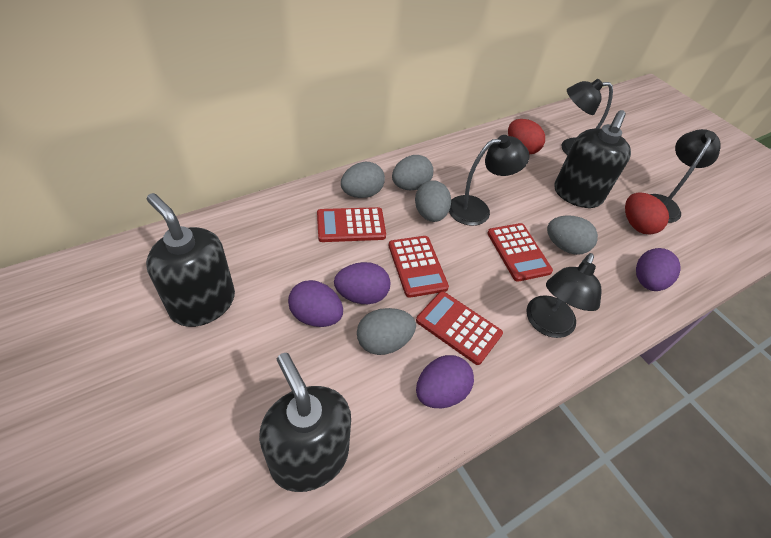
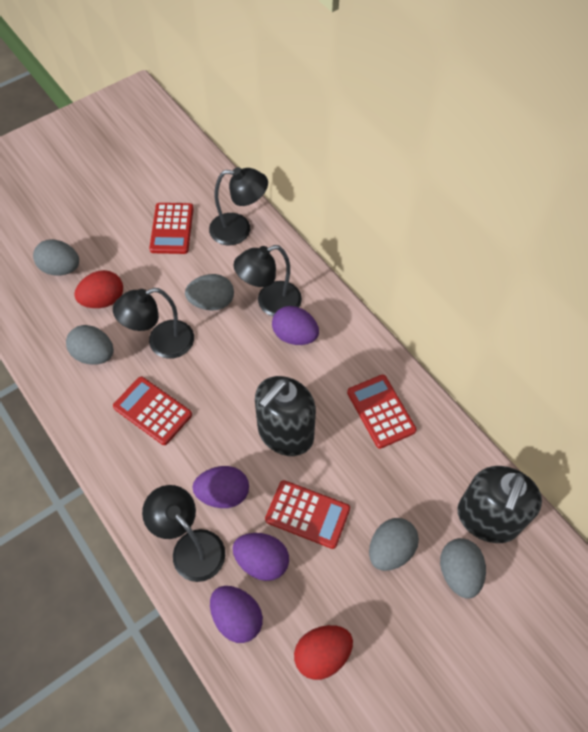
black soap dispenser: [146,193,235,327] [259,353,351,492] [554,110,631,208] = 3 -> [255,376,316,456] [457,466,542,543] = 2

